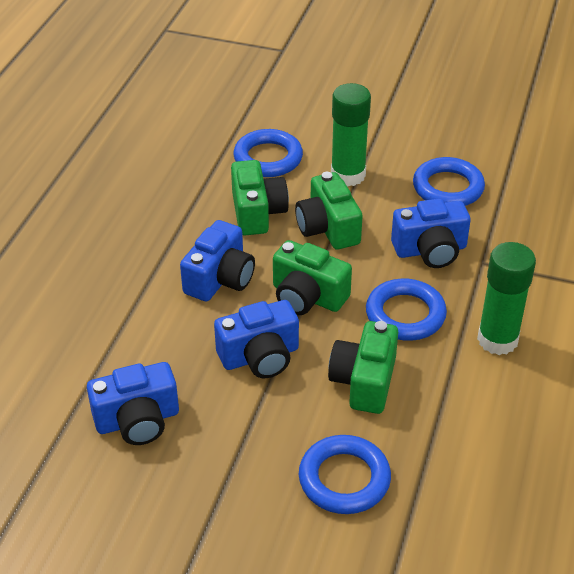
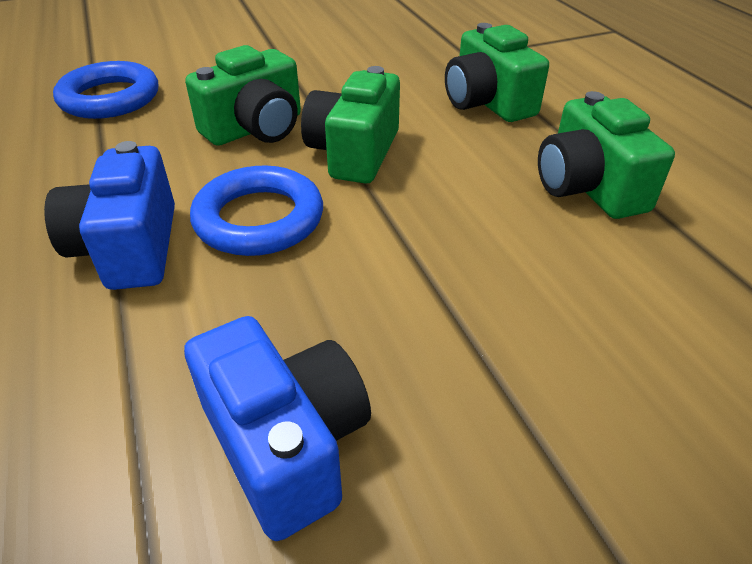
blue camera: [87,362,179,445] [180,220,255,302] [214,300,299,378] [391,198,471,268] = 4 -> [44,141,175,290] [184,316,371,541] = 2
blue ring: [234,129,303,177] [299,435,391,514] [366,279,447,341] [413,157,485,206] = 4 -> [53,61,158,119] [190,165,323,256] = 2
green glue stick: [331,83,371,187] [477,242,536,355] = 2 -> none = 0

